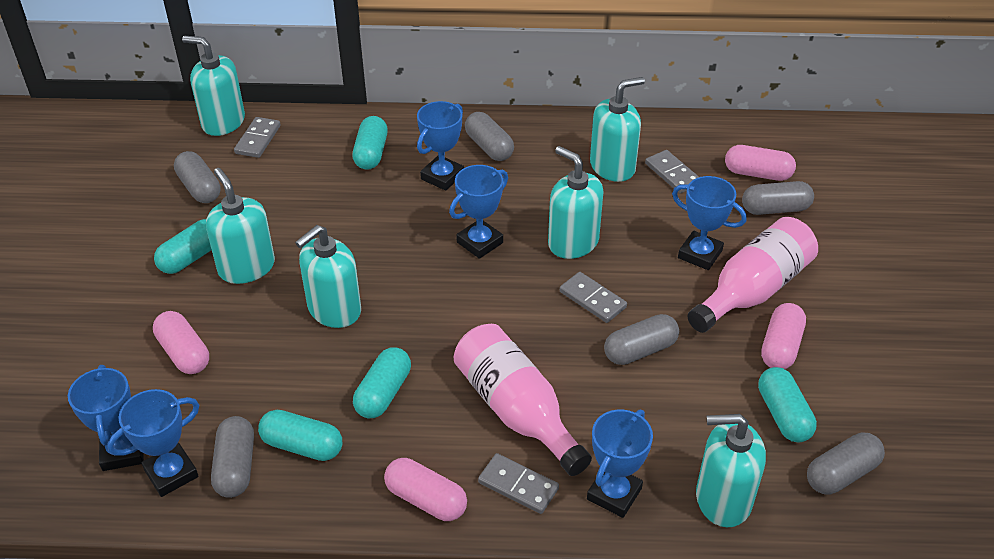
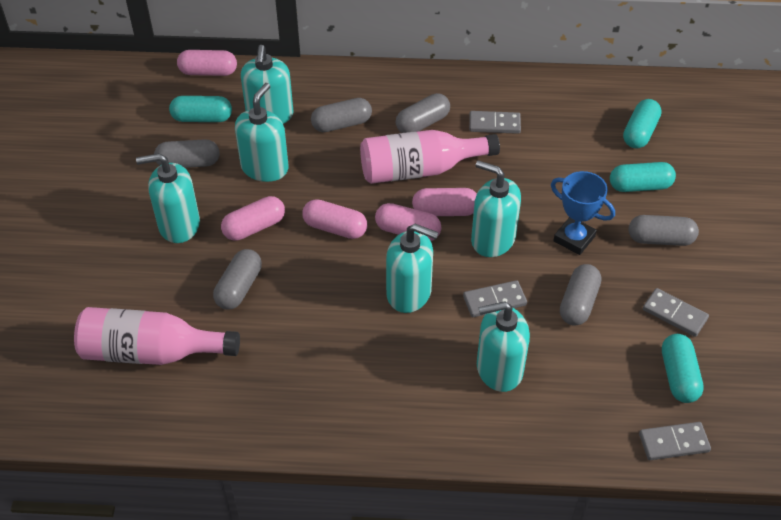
blue trophy: [68,365,144,471] [107,389,199,497] [417,101,464,191] [449,165,508,259] [587,410,653,518] [672,176,747,270] = 6 -> [551,171,615,255] = 1
pink capsule: [153,311,209,374] [384,458,467,521] [725,145,796,181] [761,303,806,369] = 4 -> [177,50,237,76] [221,196,285,241] [302,199,367,239] [375,203,441,241] [412,188,477,216] = 5
turquoise capsule: [154,219,212,274] [258,410,342,461] [352,116,388,170] [353,347,411,418] [758,367,817,442] = 5 -> [169,96,232,122] [610,162,676,192] [623,99,662,148] [662,334,704,403] = 4

